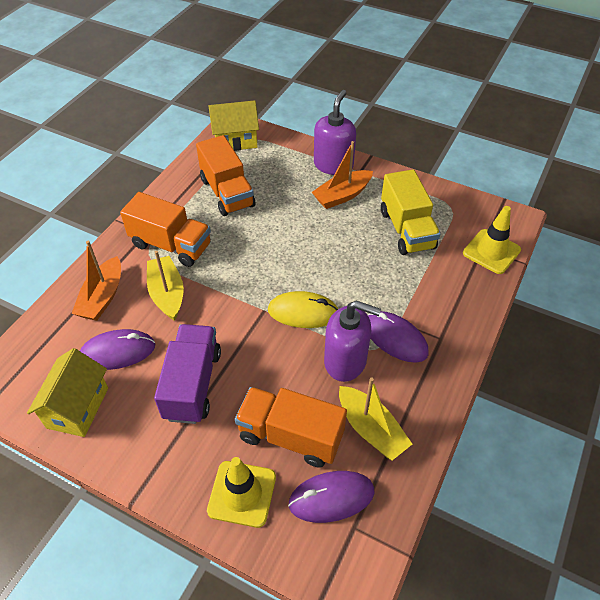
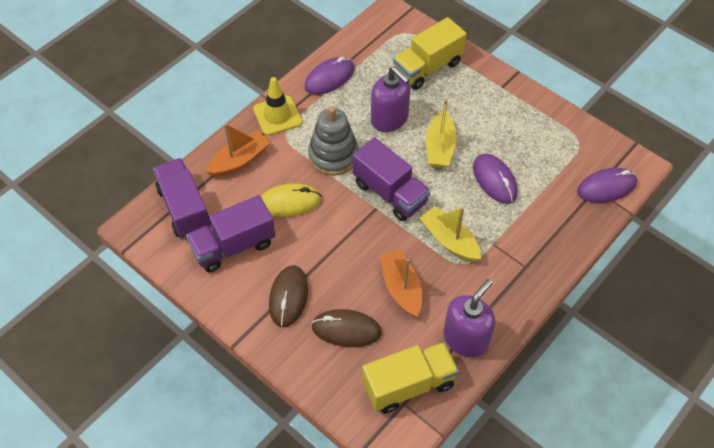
brown mouse: none = 0 -> [269,265,308,327] [311,309,382,347] = 2
grey stacking toy: none = 0 -> [308,106,359,176] = 1
orange truck: [120,192,211,267] [196,135,255,216] [235,387,347,468] = 3 -> none = 0
purple truck: [154,324,221,424] = 1 -> [153,158,211,239] [186,195,275,272] [353,138,430,221] = 3
yellow house: [27,348,108,437] [209,100,259,151] = 2 -> none = 0
yellow traffic cone: [207,457,276,528] [463,206,521,274] = 2 -> [253,77,302,136] = 1
yellow truck: [381,170,440,255] = 1 -> [362,342,459,414] [393,17,466,90] = 2

